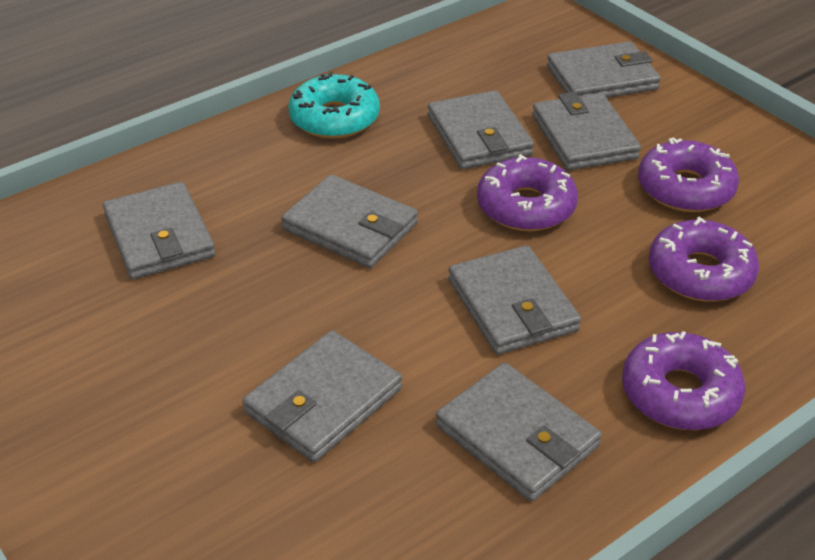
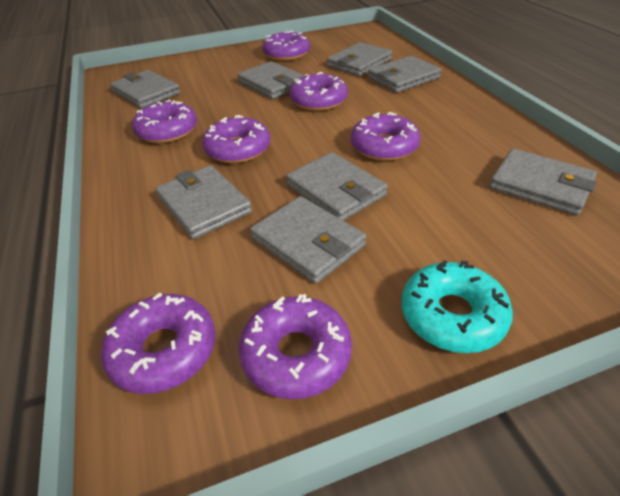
purple donut: [477,154,578,231] [622,331,745,430] [638,137,739,212] [649,216,759,302] = 4 -> [101,292,216,394] [132,99,197,143] [202,115,270,163] [239,294,352,399] [262,31,310,61] [289,72,348,111] [351,112,421,161] = 7

